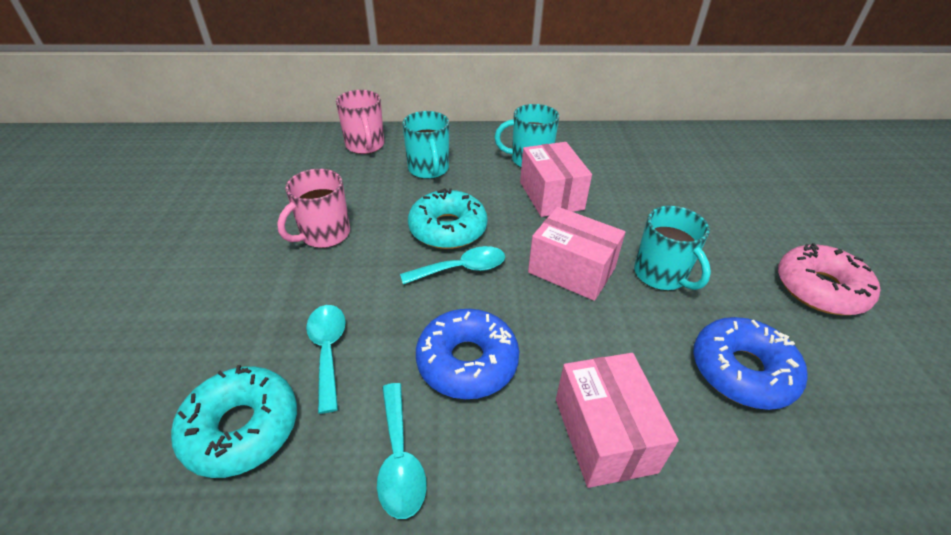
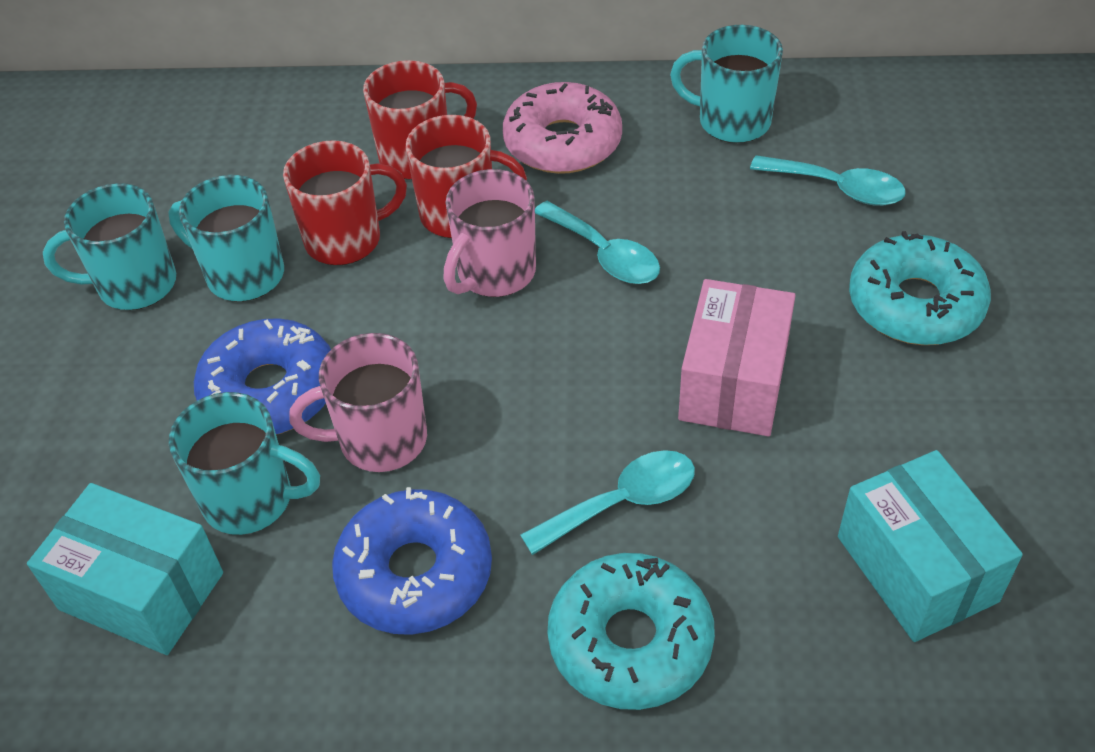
pink box: [520,142,592,217] [528,207,625,301] [556,353,679,488] = 3 -> [678,279,796,436] = 1
red mug: none = 0 -> [283,140,407,265] [363,60,477,180] [406,115,527,238] = 3
turquoise box: none = 0 -> [27,483,223,655] [838,450,1023,642] = 2
turquoise mug: [402,111,449,179] [495,104,559,167] [634,206,711,290] = 3 -> [43,183,176,310] [168,175,284,301] [169,392,320,535] [670,25,783,143] = 4

